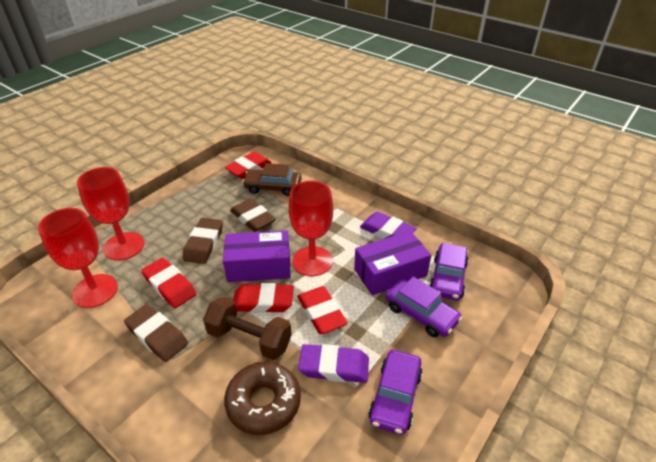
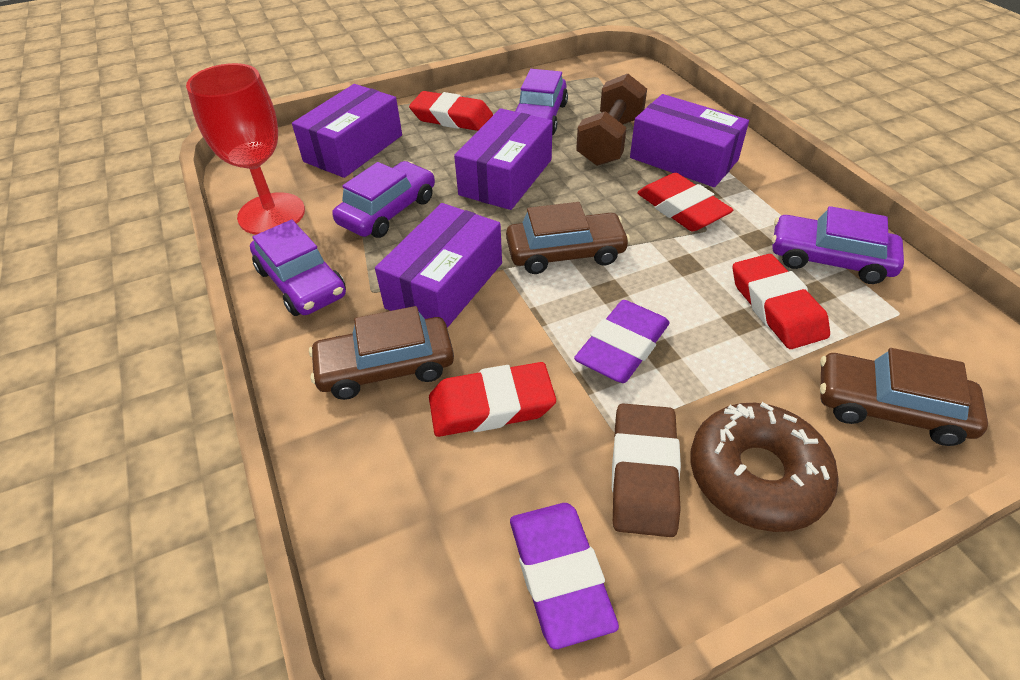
brown car: [242,163,301,196] = 1 -> [309,306,454,400] [506,202,630,274] [820,348,988,446] = 3
brown eraser: [124,304,188,362] [183,218,223,264] [230,198,276,232] = 3 -> [612,403,681,537] = 1
purple box: [223,230,291,282] [354,231,431,295] = 2 -> [292,84,402,178] [375,203,502,328] [454,108,553,210] [630,94,749,187] = 4
purple car: [368,350,423,435] [386,277,462,337] [429,243,469,300] = 3 -> [250,220,346,316] [332,161,435,238] [515,69,568,135] [772,206,904,284] = 4
red goblet: [38,208,118,308] [77,167,145,260] [288,181,333,276] = 3 -> [186,63,305,235] = 1

